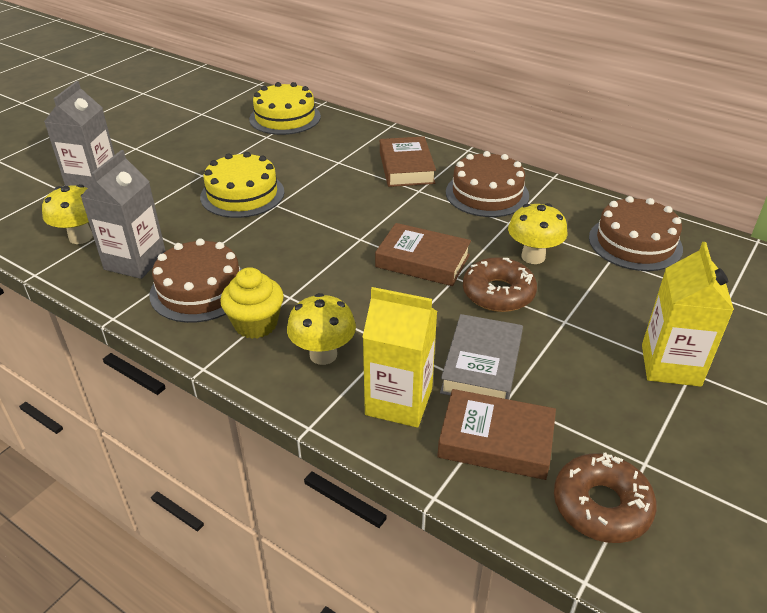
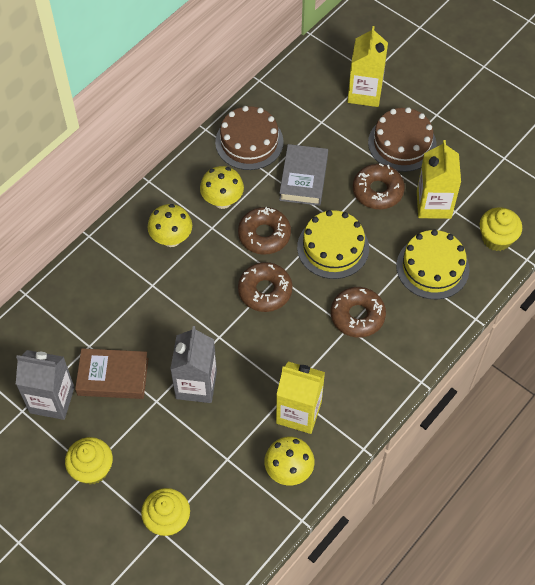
brown book: [375,223,471,286] [380,136,436,187] [437,389,556,480] = 3 -> [75,348,149,399] = 1
brown cake: [149,238,242,323] [446,151,529,217] [589,196,683,271] = 3 -> [215,106,284,170] [368,107,437,172] = 2
brown donut: [463,257,537,312] [554,452,657,543] = 2 -> [238,207,291,255] [238,262,293,312] [331,287,386,338] [353,163,405,209] = 4
yellow carton: [362,287,437,428] [642,242,734,387] = 2 -> [276,362,325,434] [348,26,388,107] [417,140,461,219] = 3
yellow cupcake: [220,267,284,339] = 1 -> [65,437,113,485] [141,488,190,536] [480,207,522,251] = 3

